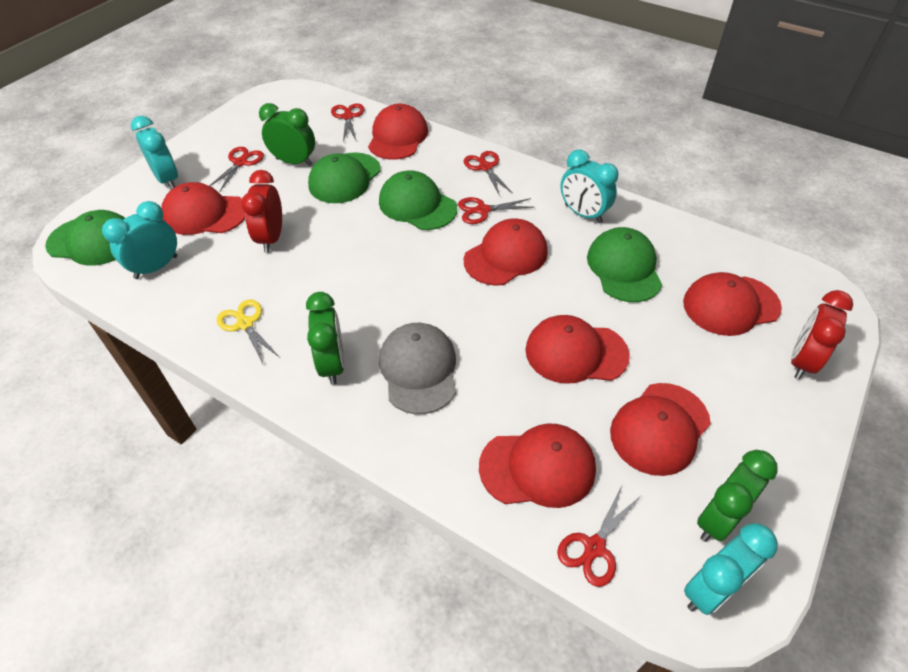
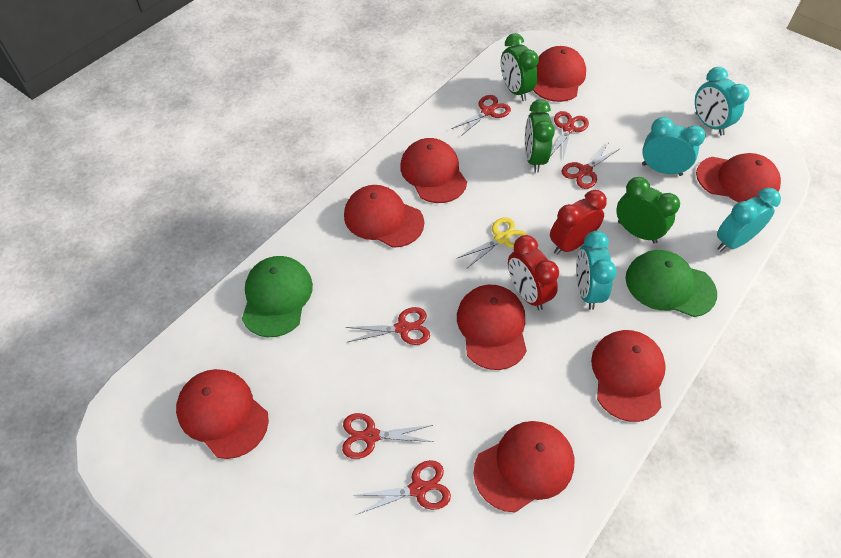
green cap: [45,210,125,266] [308,152,380,203] [379,171,457,230] [587,227,662,302] = 4 -> [242,256,313,337] [625,250,717,317] = 2
grey cap: [379,323,456,414] = 1 -> none = 0
red cap: [161,182,245,235] [368,104,428,160] [464,218,548,286] [479,423,596,508] [525,315,630,384] [610,383,711,476] [683,272,782,336] = 7 -> [176,369,269,459] [344,185,424,248] [400,138,467,203] [457,285,527,370] [474,421,574,512] [533,46,586,102] [591,330,666,422] [696,153,781,202] = 8
red scissors: [209,147,264,193] [331,103,365,141] [458,197,535,224] [464,151,513,196] [557,486,641,587] = 5 -> [342,413,434,459] [346,307,430,345] [352,460,451,515] [451,95,511,137] [551,111,589,159] [562,144,619,189] = 6

